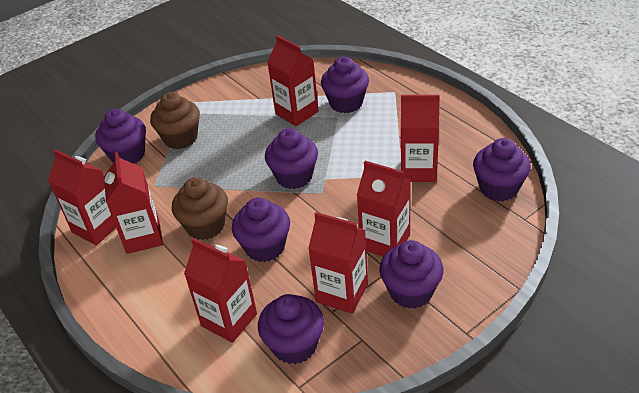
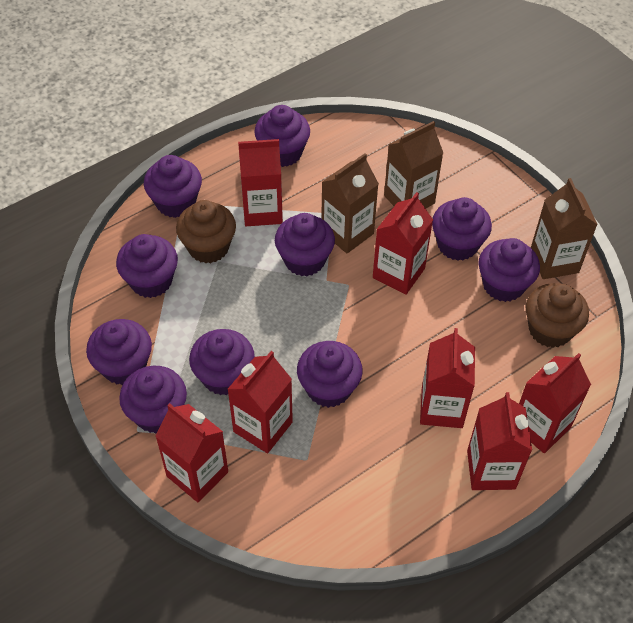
brown carton: none = 0 -> [321,153,379,253] [384,121,443,209] [531,178,598,279] = 3
purple cupcake: [95,109,146,164] [232,198,290,262] [258,294,324,364] [265,128,318,189] [321,57,369,113] [379,240,443,309] [473,138,531,201] = 7 -> [86,319,152,385] [116,234,178,298] [119,366,187,434] [144,155,202,218] [189,329,255,395] [254,105,310,167] [275,213,335,276] [297,341,363,408] [432,197,492,261] [478,238,540,302] = 10

